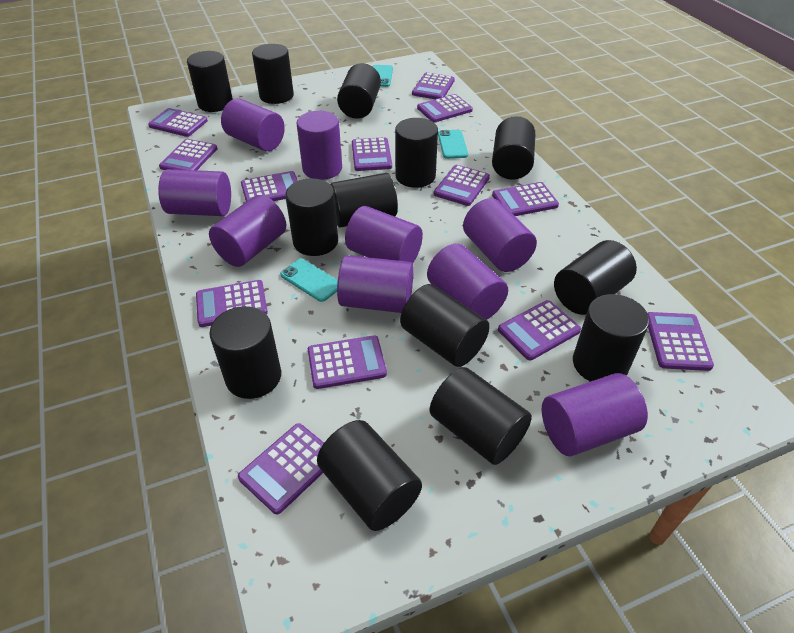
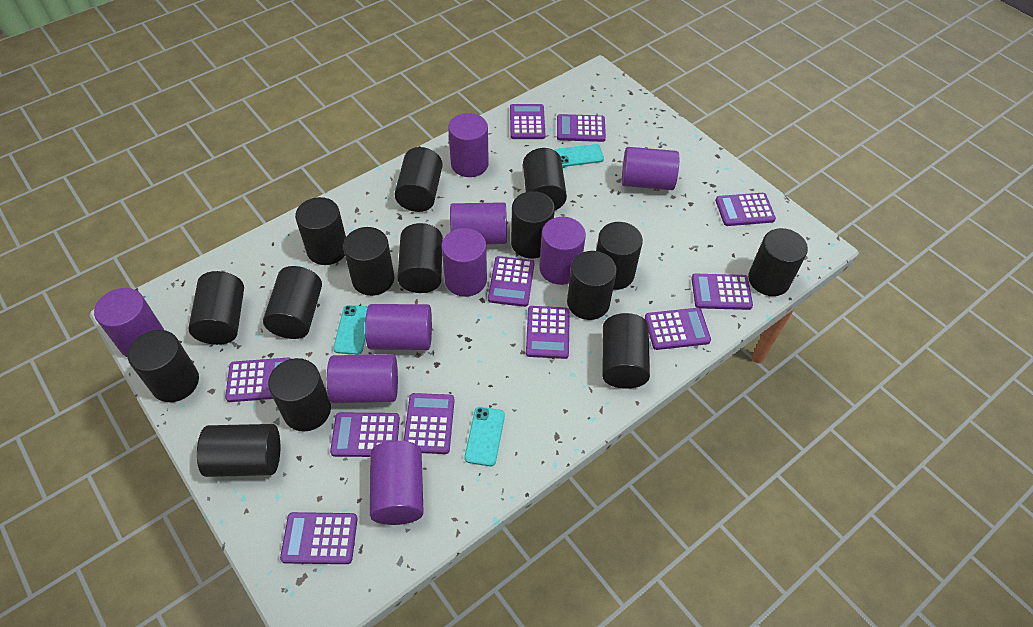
black cylinder: [187,51,233,112] [209,306,281,399] [252,44,294,104] [285,178,338,256] [317,420,422,531] [330,173,398,228] [337,63,381,119] [395,118,438,188] [400,284,490,367] [429,367,532,465] [492,116,535,180] [554,240,637,315] [573,294,649,382] = 13 -> [128,330,199,402] [188,271,244,345] [197,424,280,477] [263,266,322,339] [268,358,331,432] [295,197,346,265] [343,227,394,296] [395,147,443,212] [397,223,443,293] [511,191,555,259] [523,148,567,210] [567,251,617,320] [596,222,643,290] [602,313,650,389] [748,228,808,296] = 15
purple calculator: [148,108,208,137] [159,139,217,170] [196,280,268,327] [238,423,324,514] [241,171,298,202] [308,335,387,389] [352,137,392,171] [412,72,455,99] [417,94,473,122] [434,165,490,206] [492,182,559,216] [498,300,581,361] [647,312,714,371] = 13 -> [225,358,291,402] [280,512,358,564] [330,413,400,457] [404,393,455,454] [488,256,535,307] [510,104,545,139] [526,306,570,359] [557,114,606,142] [645,308,711,350] [691,273,753,310] [715,193,776,226] = 11

